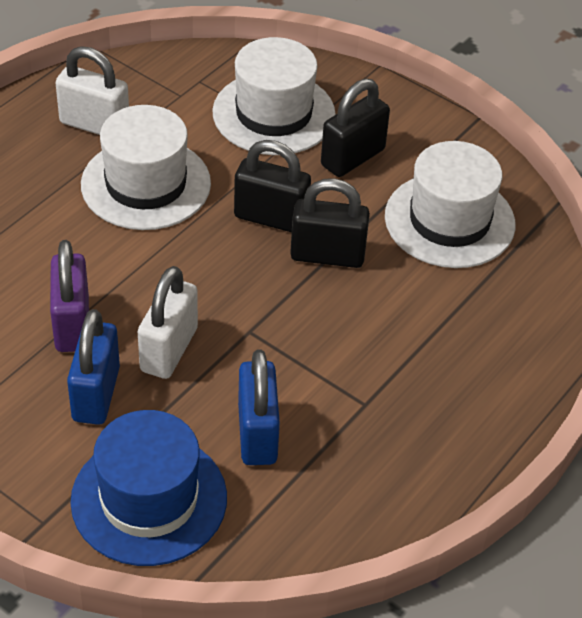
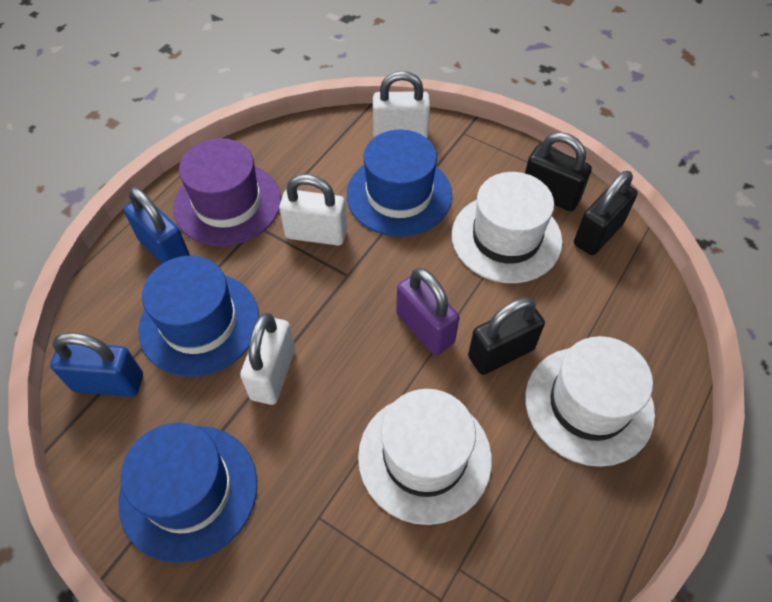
blue hat: [70,410,227,566] = 1 -> [118,423,257,563] [138,256,259,377] [347,130,452,237] = 3
purple hat: none = 0 -> [173,138,281,246] = 1
white padlock: [56,46,129,135] [138,266,198,379] = 2 -> [240,313,295,405] [279,174,347,246] [373,71,430,138] = 3

